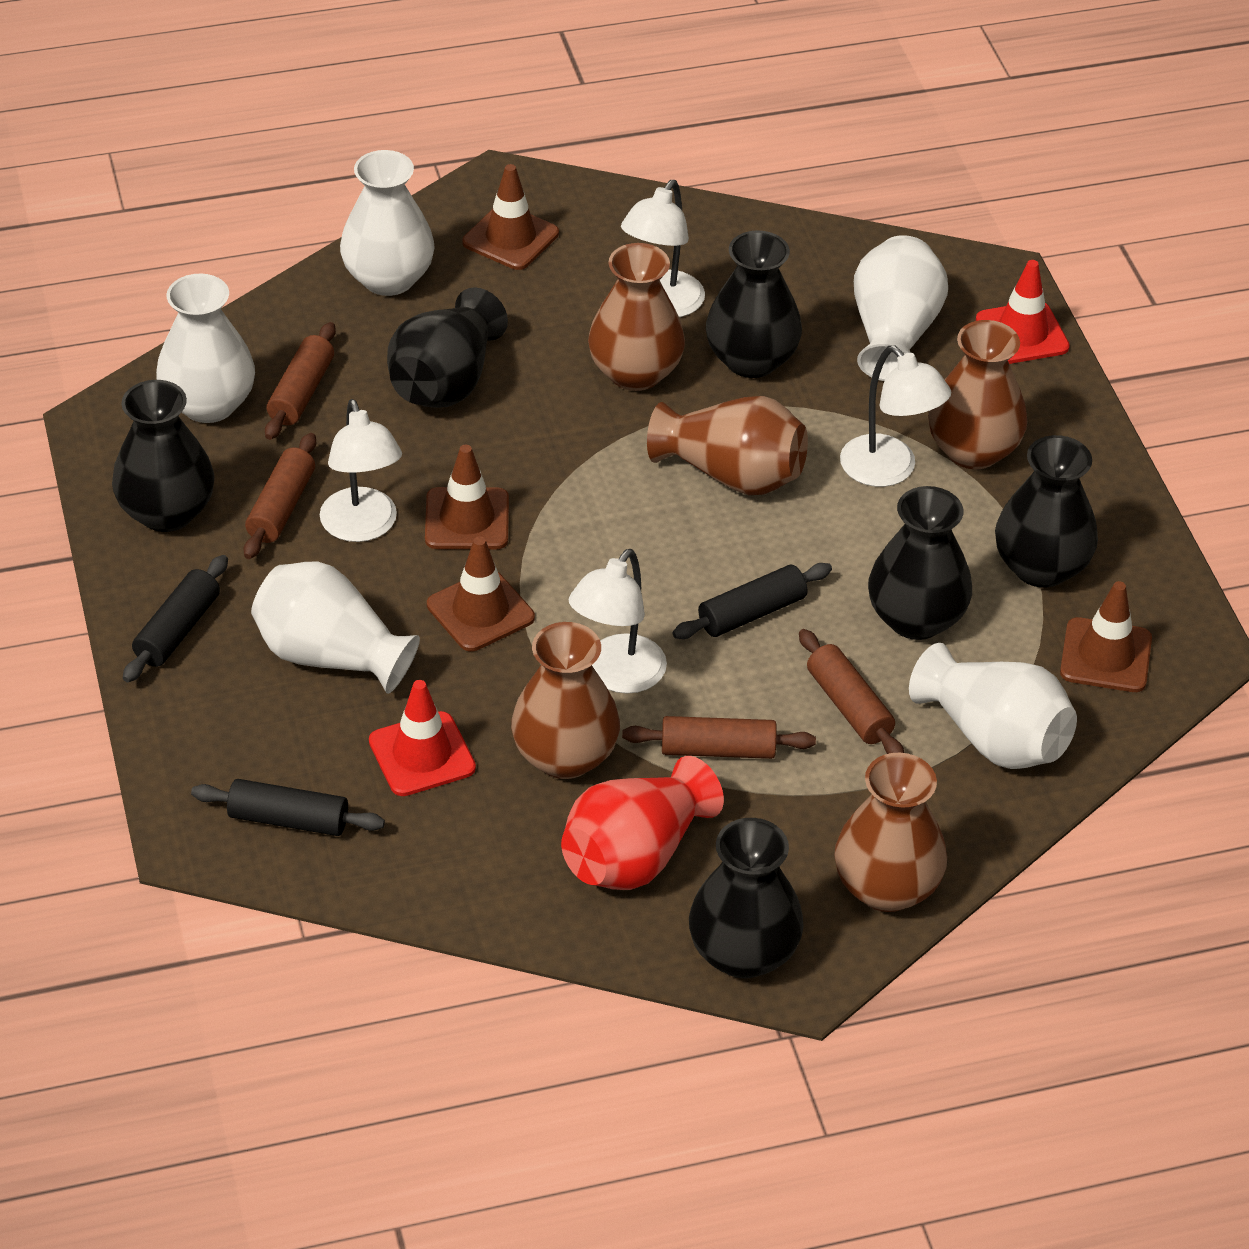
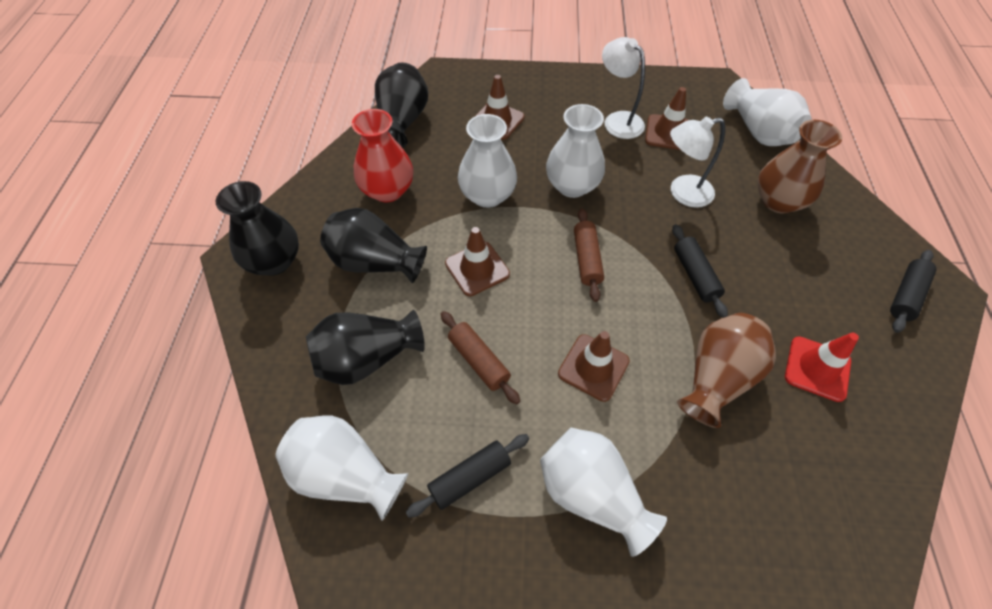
black vase: [112,380,215,532] [387,287,508,408] [689,818,804,978] [706,230,802,378] [868,486,972,640] [995,435,1098,588] = 6 -> [216,181,299,276] [306,310,425,385] [320,208,427,283] [375,63,428,148] = 4
brown rolling pin: [244,433,316,559] [265,322,336,440] [622,716,816,759] [799,629,904,754] = 4 -> [441,311,520,405] [574,208,604,302] = 2
brown vase: [511,622,620,779] [588,243,685,391] [647,396,808,495] [834,753,947,912] [928,320,1027,469] = 5 -> [677,313,776,428] [757,120,842,214] = 2
red traffic cone: [369,680,476,796] [976,260,1070,364] = 2 -> [785,332,859,402] = 1
white lamp: [320,399,402,542] [569,549,667,694] [621,180,705,317] [840,346,951,487] = 4 -> [602,37,645,139] [670,117,725,208] = 2

